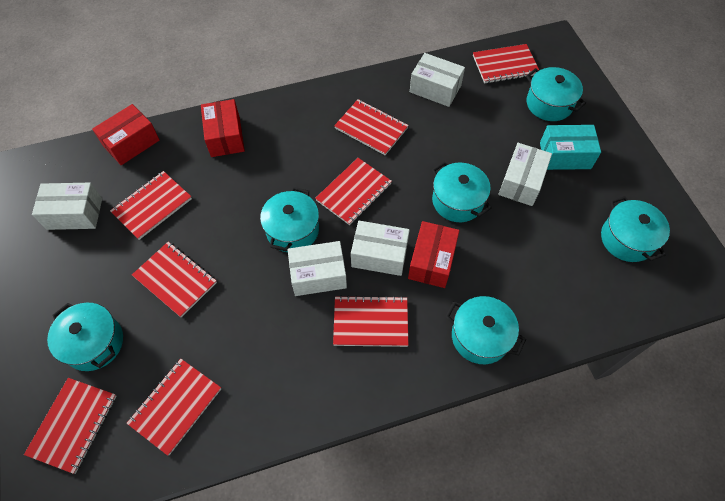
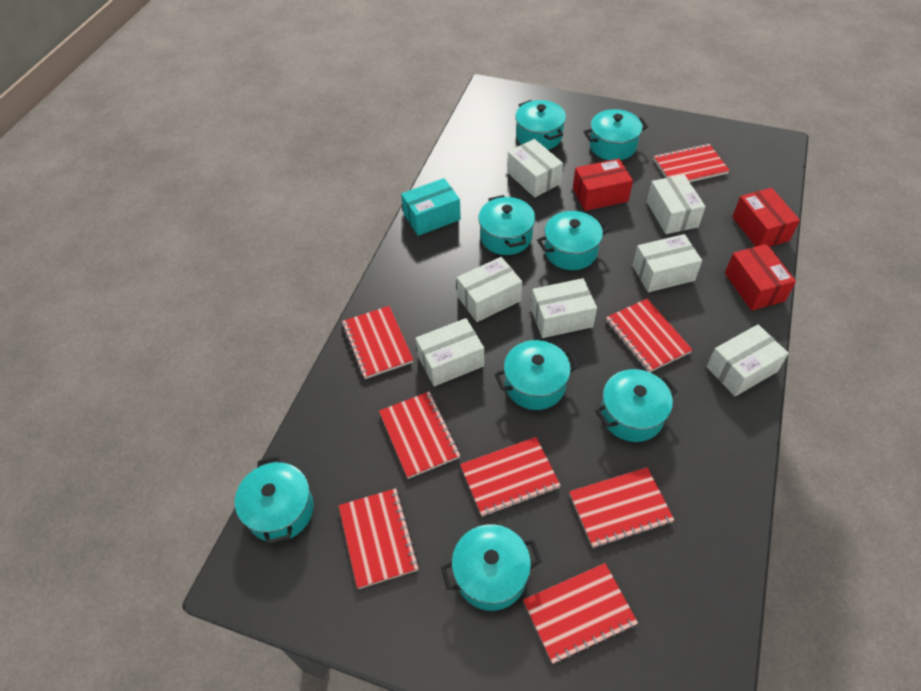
turquoise pot: [47,303,123,371] [260,187,319,252] [432,162,492,222] [445,296,526,364] [526,67,586,121] [601,196,670,262] = 6 -> [235,456,314,545] [441,524,542,611] [478,195,535,255] [495,340,579,410] [515,100,566,150] [537,211,609,270] [584,109,648,160] [595,369,677,442] = 8
white box: [32,183,102,230] [287,241,347,296] [351,221,410,276] [410,53,465,107] [498,143,552,206] = 5 -> [415,318,484,387] [457,257,522,322] [507,139,563,197] [531,278,597,338] [632,234,702,292] [647,174,706,234] [707,324,789,396] = 7

